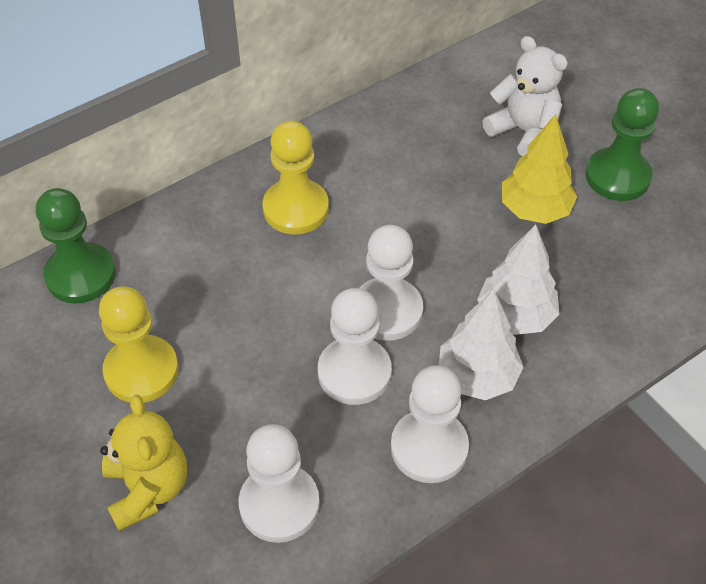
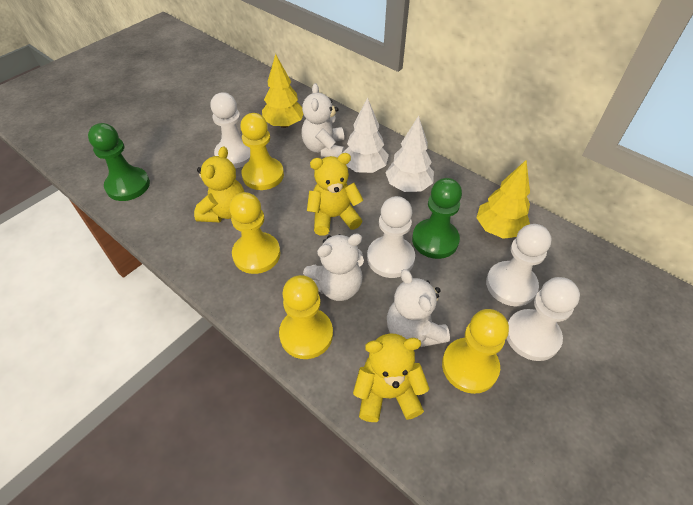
white teddy bear: [483,36,568,156] = 1 -> [301,83,345,158] [303,233,364,301] [387,269,450,347] = 3
yellow pawn: [99,286,179,403] [263,121,329,235] = 2 -> [229,192,281,274] [240,113,284,190] [279,275,333,359] [442,309,509,394] = 4
yellow teddy bear: [100,394,187,531] = 1 -> [194,146,244,222] [307,153,363,236] [353,333,430,422] = 3
yellow tree: [502,114,577,224] = 1 -> [262,54,304,128] [477,160,530,239] = 2

